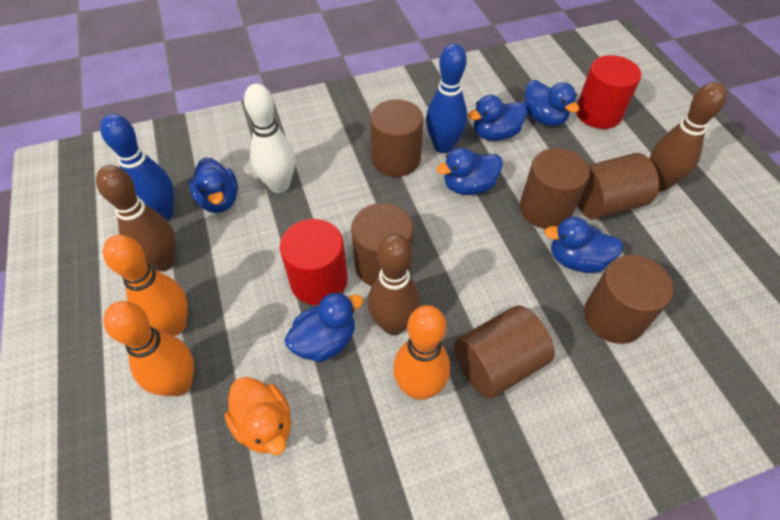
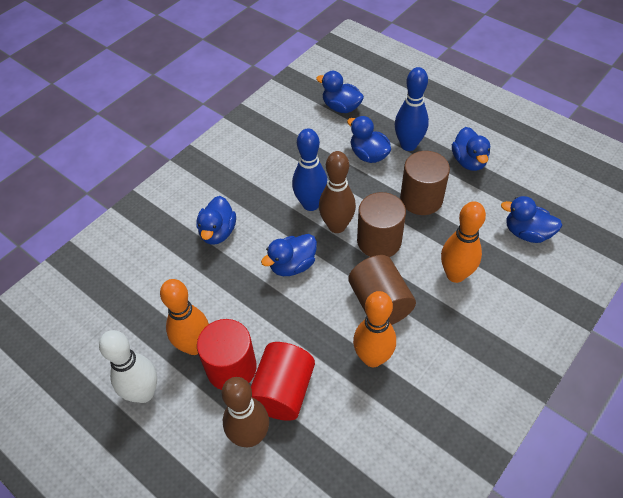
brown bowling pin: [96,165,175,272] [368,234,420,335] [649,82,727,192] = 3 -> [222,377,269,447] [319,151,356,233] = 2
brown cylinder: [351,203,413,286] [370,99,423,177] [454,306,555,399] [520,148,590,229] [577,153,659,219] [584,255,673,344] = 6 -> [348,255,416,325] [357,192,406,257] [400,151,450,215] = 3
orange duck: [225,377,291,455] = 1 -> none = 0

